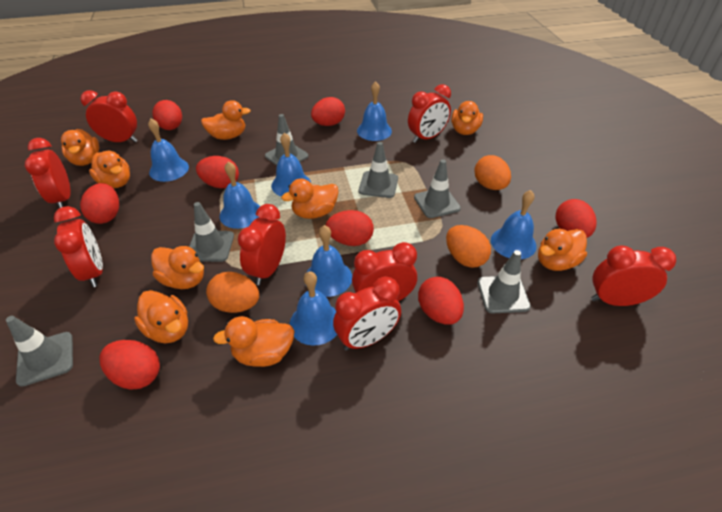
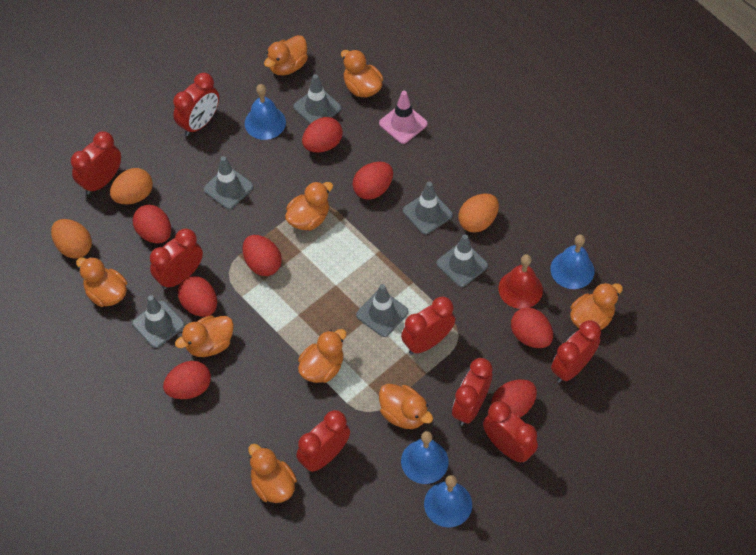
blue bell: [148,118,189,182] [220,161,260,229] [271,133,311,197] [290,271,337,346] [305,225,352,297] [357,81,392,141] [491,190,537,259] = 7 -> [245,84,286,140] [401,431,449,484] [424,475,472,527] [550,235,594,289] = 4
pink traffic cone: none = 0 -> [379,91,428,144] = 1
red bell: none = 0 -> [499,254,543,309] = 1

